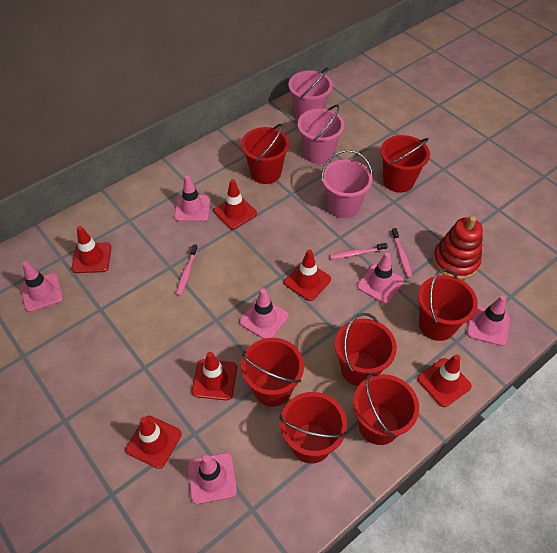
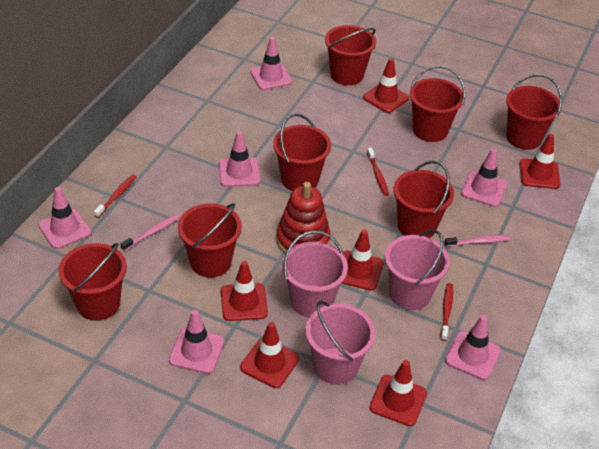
pink toothbrush: [176,244,198,296] [330,243,388,259] [392,228,412,278] = 3 -> [121,214,179,251] [444,235,511,247] = 2
red toothbrush: none = 0 -> [94,175,136,218] [367,148,389,196] [441,283,453,341] = 3

